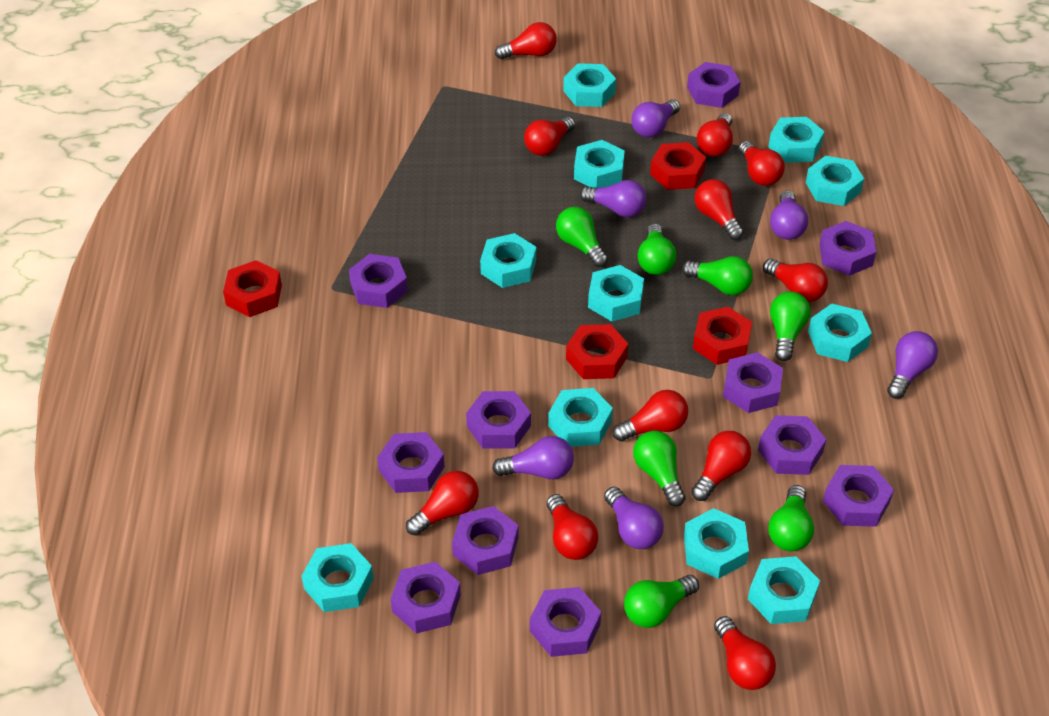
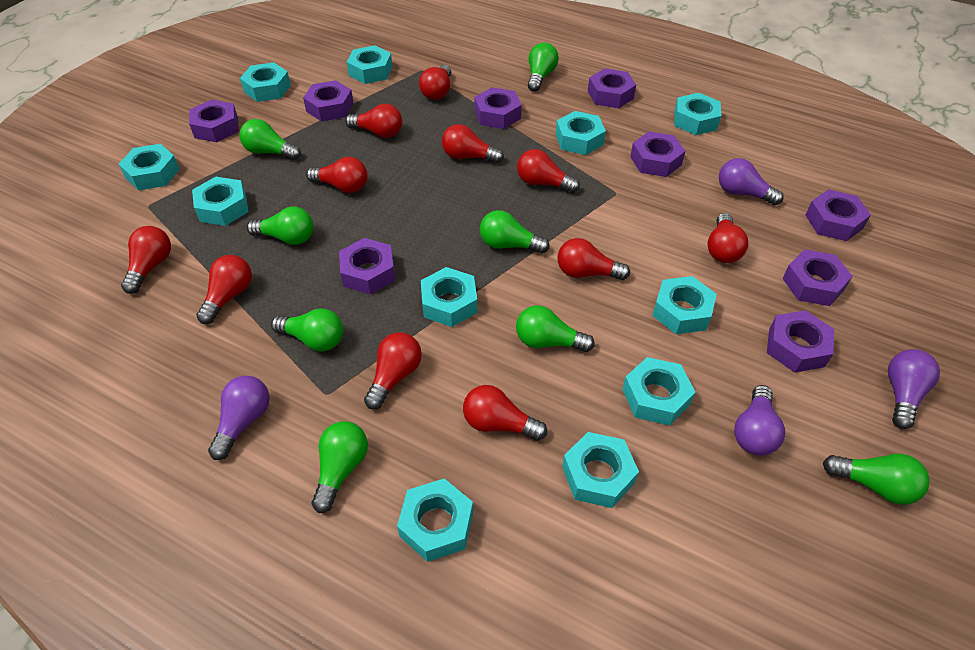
green light bulb: [556,207,608,267] [624,575,699,628] [633,430,685,507] [638,224,676,275] [682,256,753,295] [768,485,814,551] [770,291,811,361] = 7 -> [239,119,301,160] [247,207,314,245] [271,308,343,351] [312,421,368,513] [480,210,550,254] [516,306,595,352] [528,42,559,92] [823,454,930,505] = 8
purple light bulb: [492,436,574,479] [580,180,647,217] [604,486,664,549] [631,99,680,138] [770,190,808,240] [887,331,938,399] = 6 -> [208,376,269,460] [719,158,784,205] [734,385,785,456] [888,349,940,429] = 4
purple nut: [349,254,408,308] [377,432,445,493] [391,562,461,633] [452,506,518,575] [466,391,531,449] [530,587,601,657] [687,62,740,108] [723,352,783,413] [758,415,826,475] [819,221,876,276] [823,465,894,527] = 11 -> [189,100,239,142] [303,80,354,122] [339,238,395,295] [474,87,522,129] [588,68,636,108] [630,132,685,177] [767,310,834,373] [782,249,853,306] [806,189,871,241] = 9
red nut: [223,260,282,317] [566,324,628,379] [650,142,706,190] [693,307,752,365] = 4 -> none = 0

